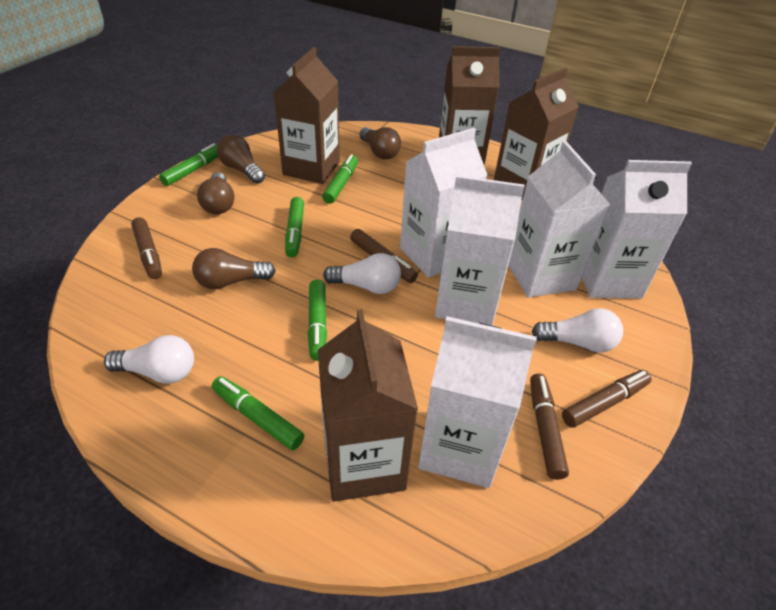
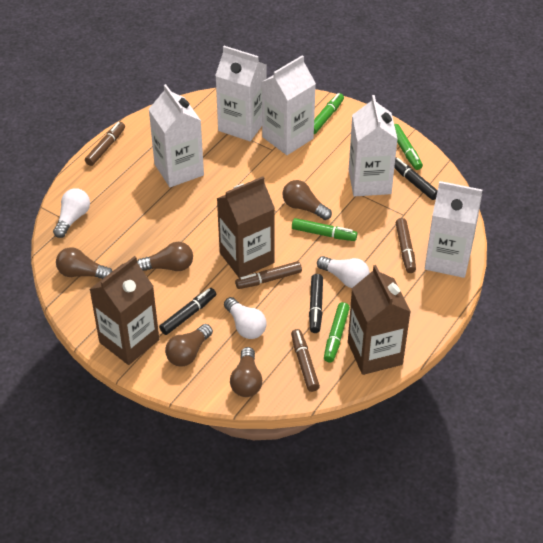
black marker: none = 0 -> [159,288,216,335] [309,274,323,333] [394,157,438,200] = 3
brown carton: [273,47,340,184] [318,309,418,502] [439,46,501,165] [494,68,579,200] = 4 -> [90,256,159,365] [217,176,275,278] [348,265,411,375] = 3
brown light bulb: [192,248,276,289] [197,172,234,214] [217,135,265,184] [359,127,401,160] = 4 -> [56,247,112,279] [137,242,193,271] [165,324,213,367] [230,347,262,397] [282,180,332,220] = 5
green marker: [159,143,218,186] [212,376,304,450] [285,197,304,257] [308,280,327,361] [322,154,358,204] = 5 -> [292,218,357,241] [314,93,344,134] [324,302,350,363] [394,124,423,170] = 4

